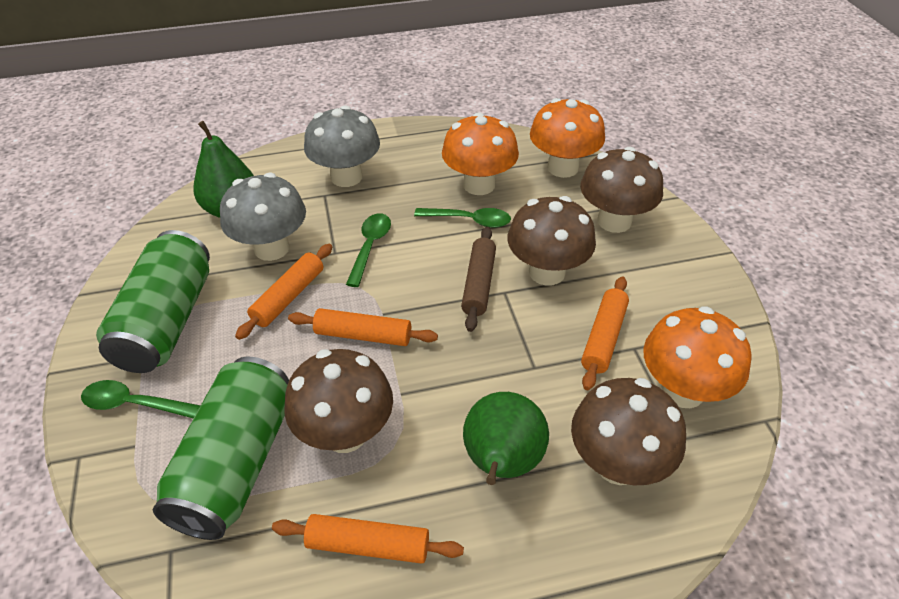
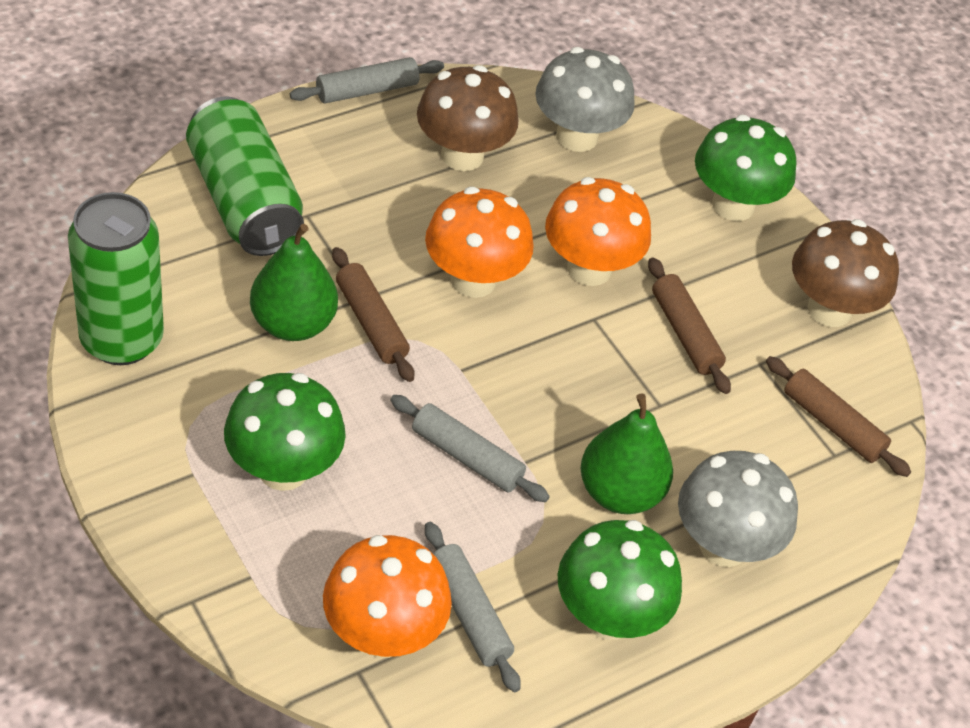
brown mushroom: [284,349,393,453] [508,196,596,285] [571,378,686,485] [580,147,663,233] = 4 -> [417,65,519,171] [792,219,899,327] = 2
brown rolling pin: [461,227,496,332] = 1 -> [332,247,414,382] [648,257,731,394] [766,356,911,477] = 3
green mushroom: none = 0 -> [224,373,346,491] [558,520,682,640] [695,115,797,221] = 3
green spoon: [81,380,201,419] [346,213,391,287] [414,208,511,228] = 3 -> none = 0
grey rolling pin: none = 0 -> [290,57,444,103] [390,395,550,502] [425,522,521,692] = 3
orange rolling pin: [235,244,332,340] [272,514,464,564] [288,308,438,346] [581,276,629,390] = 4 -> none = 0

